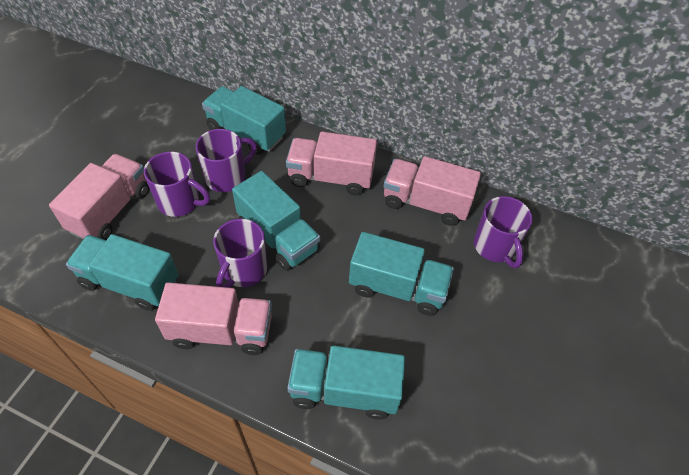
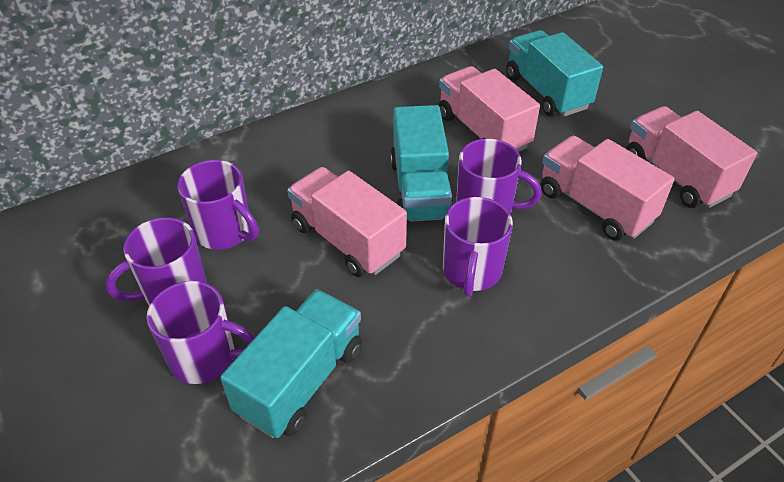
purple mug: [144,152,210,217] [195,129,257,192] [213,219,267,288] [474,196,533,268] = 4 -> [106,217,207,305] [147,281,255,384] [177,160,259,250] [443,197,513,297] [456,139,542,214] = 5
turquoise truck: [66,234,178,311] [202,86,286,155] [232,171,320,271] [287,345,405,420] [349,232,454,316] = 5 -> [220,289,362,438] [390,105,454,222] [506,30,603,117] = 3

